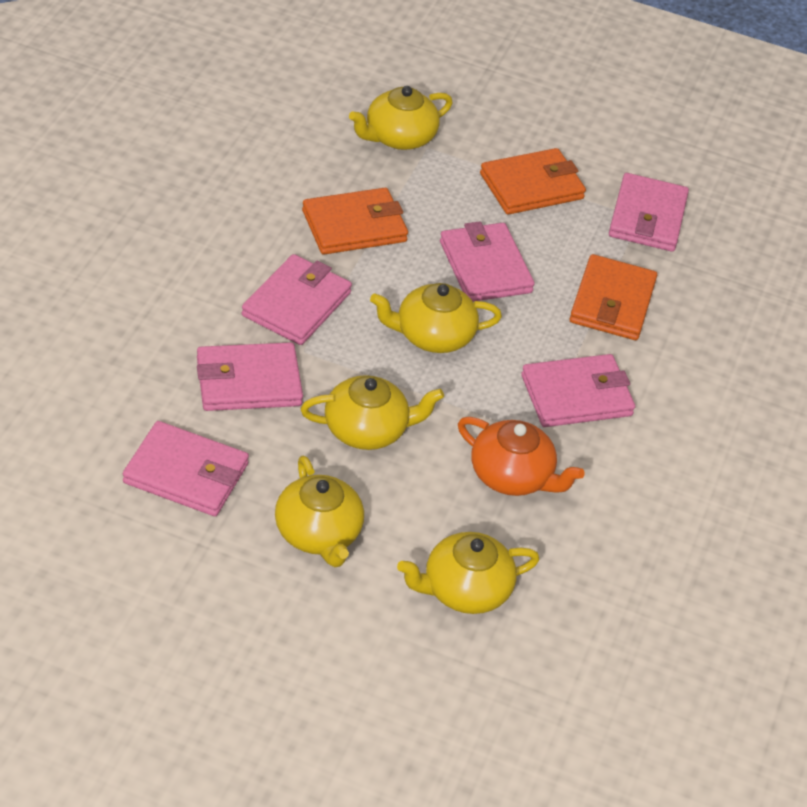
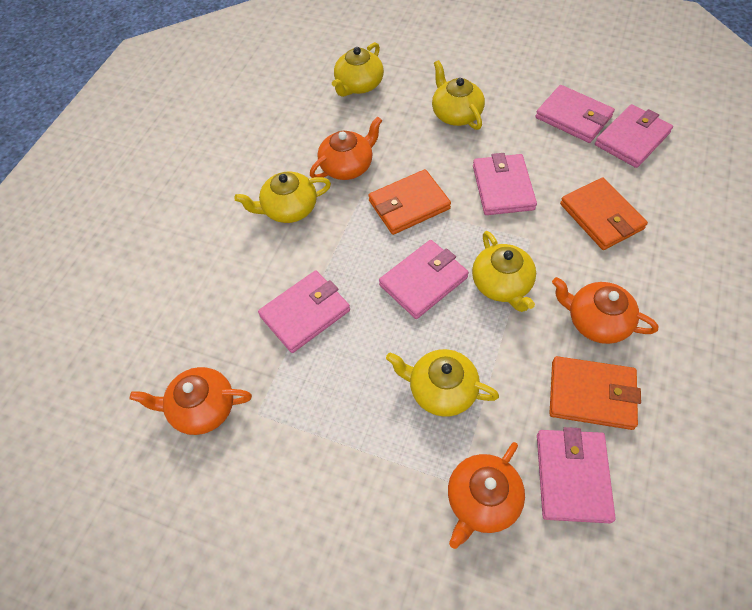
orange teapot: [458,417,585,496] = 1 -> [130,367,252,435] [310,116,382,180] [448,442,525,549] [552,277,658,344] = 4

